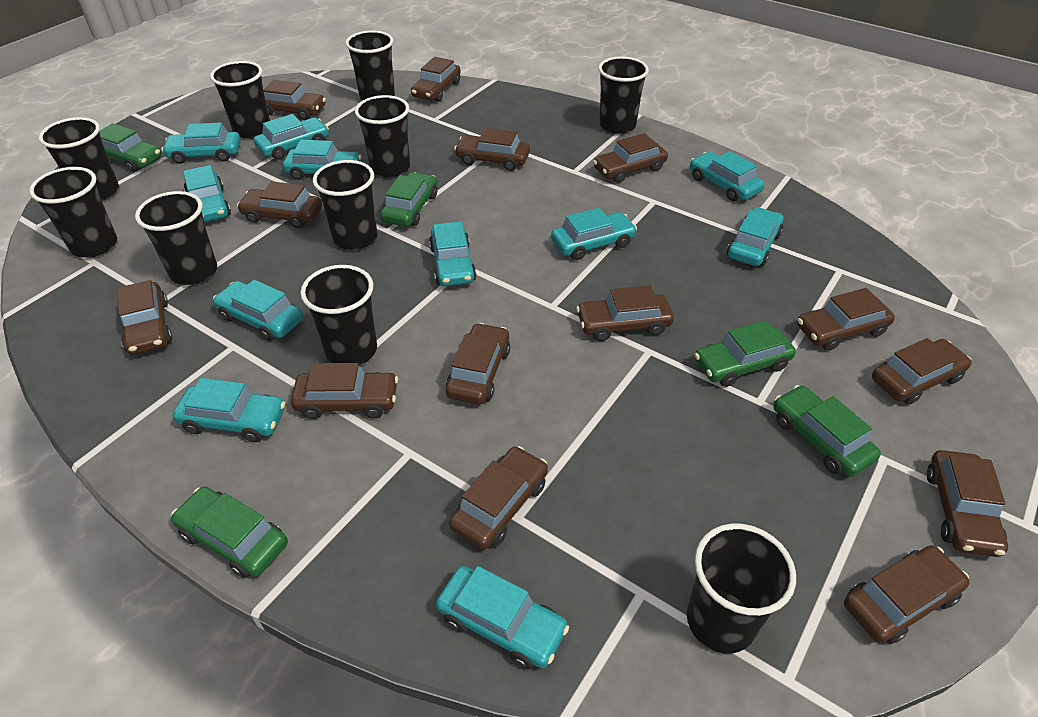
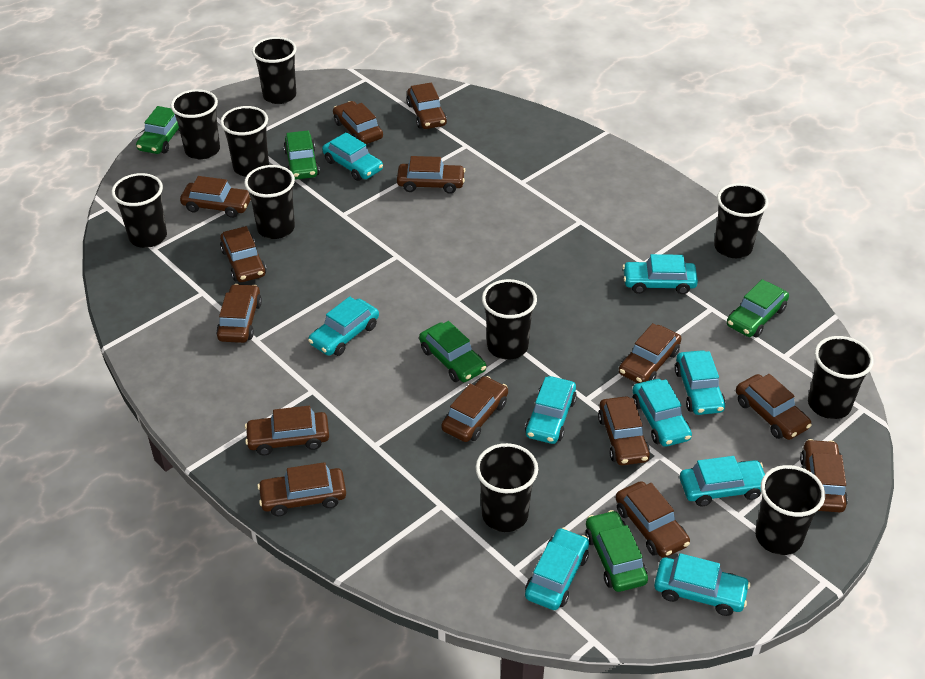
turquoise car: [161,122,241,164] [172,378,285,442] [183,165,231,222] [213,280,303,341] [254,114,329,160] [283,140,361,180] [429,221,476,286] [436,566,569,669] [551,208,637,260] [690,151,765,202] [727,207,783,266] = 11 -> [308,296,379,356] [322,132,383,181] [525,376,577,444] [525,528,589,610] [623,254,698,294] [632,379,692,447] [654,553,750,616] [675,350,725,415] [680,456,765,506] = 9

